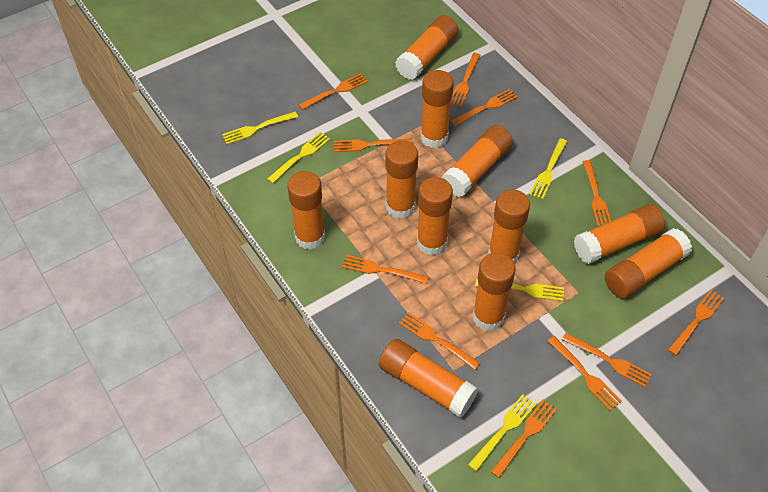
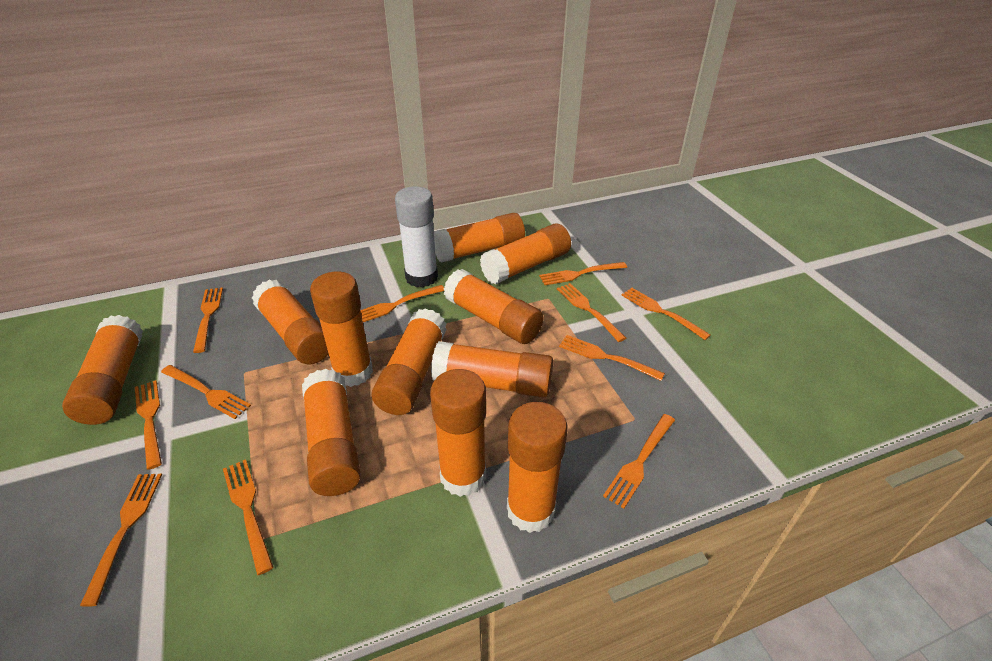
white glue stick: none = 0 -> [395,186,438,288] = 1
yellow fork: [222,111,298,144] [267,132,330,183] [468,394,536,472] [475,279,564,301] [529,138,567,199] = 5 -> none = 0

